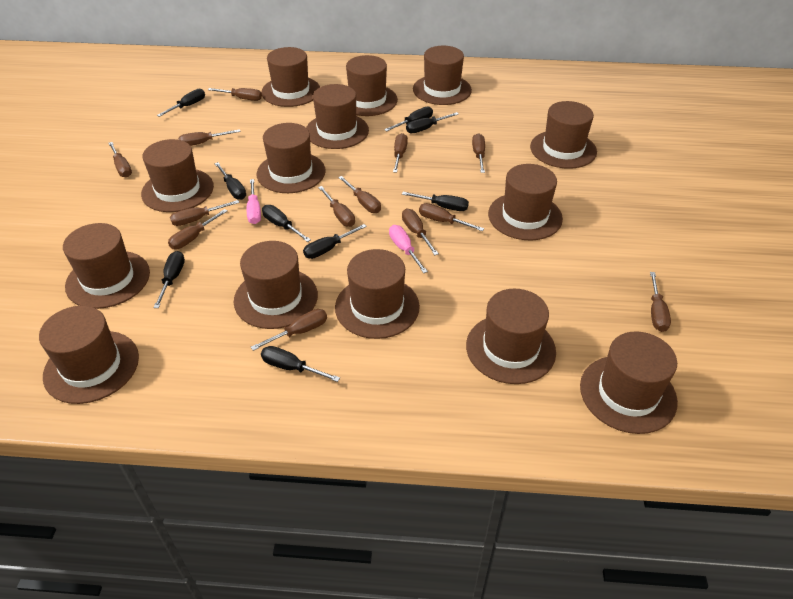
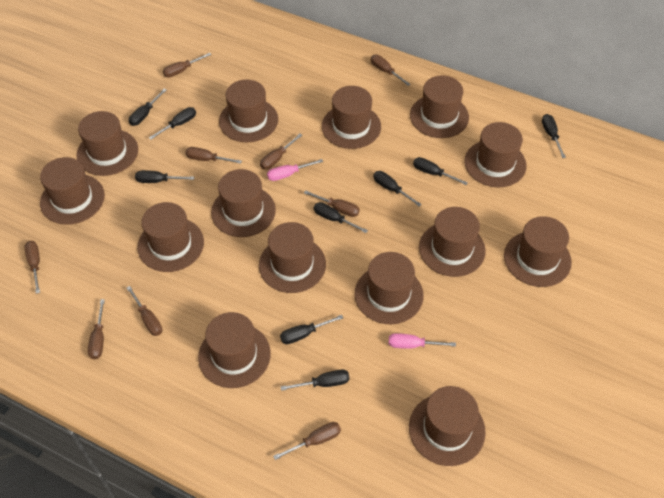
brown screwdriver: [109,142,132,178] [168,209,228,249] [170,200,239,226] [178,129,241,146] [208,88,262,101] [251,309,327,351] [318,186,355,227] [338,176,381,213] [393,133,408,173] [402,209,439,255] [419,203,484,231] [472,133,485,173] [650,272,671,332] = 13 -> [25,241,40,294] [88,299,105,359] [127,286,162,336] [163,53,212,77] [185,147,242,164] [260,134,302,170] [273,422,341,460] [304,190,360,217] [371,55,411,86] = 9

